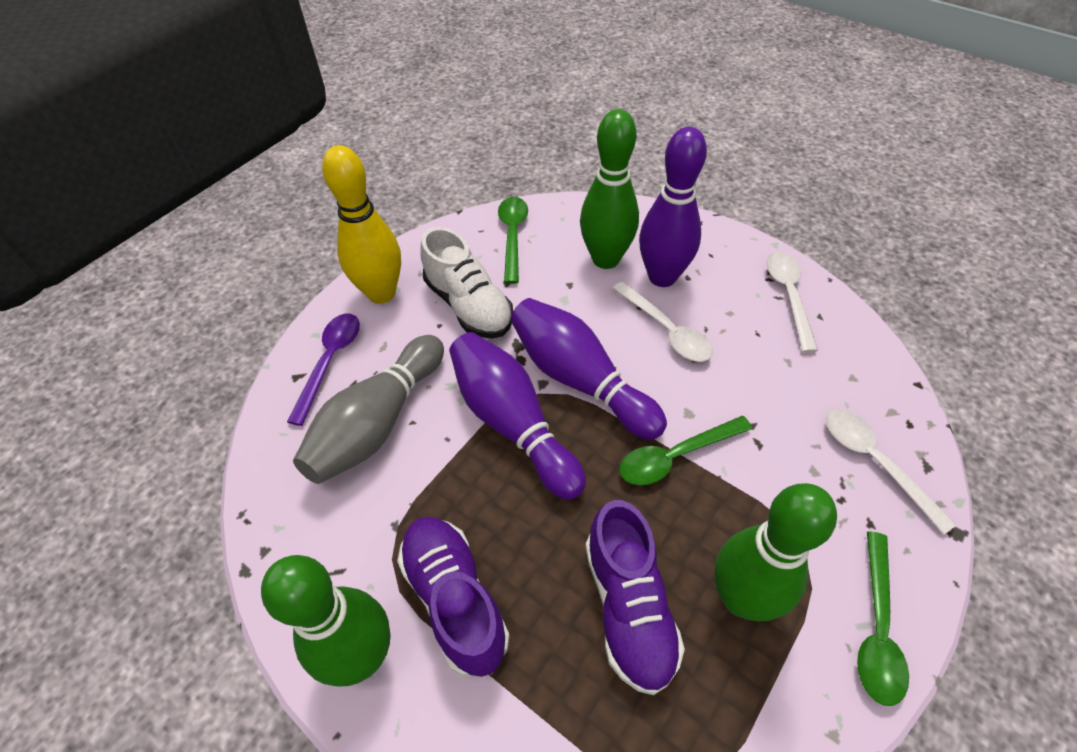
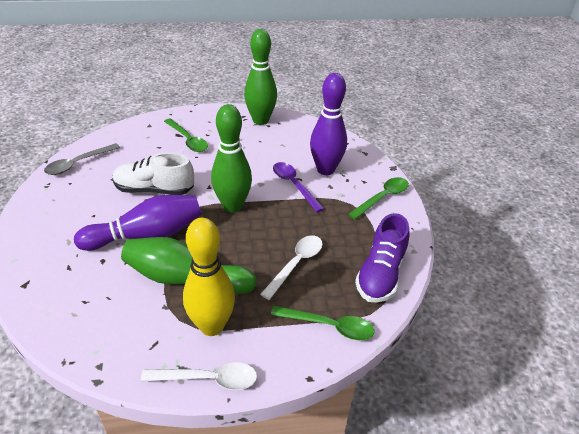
grey bowling pin: [293,335,444,484] = 1 -> none = 0
grey spoon: none = 0 -> [44,143,120,175] = 1
purple bowling pin: [449,332,586,500] [510,298,667,440] [639,127,707,287] = 3 -> [74,195,202,251] [310,73,347,175] = 2
purple shoe: [397,517,510,677] [585,500,685,695] = 2 -> [355,213,410,303] = 1
white spoon: [612,281,713,362] [766,251,818,353] [826,409,956,535] = 3 -> [141,362,257,390] [260,235,323,300] = 2

